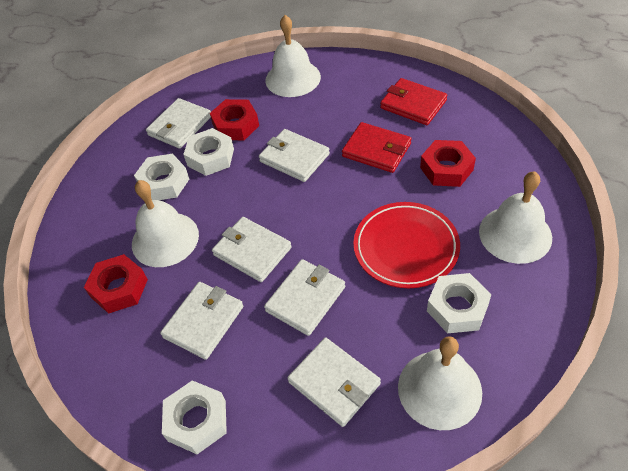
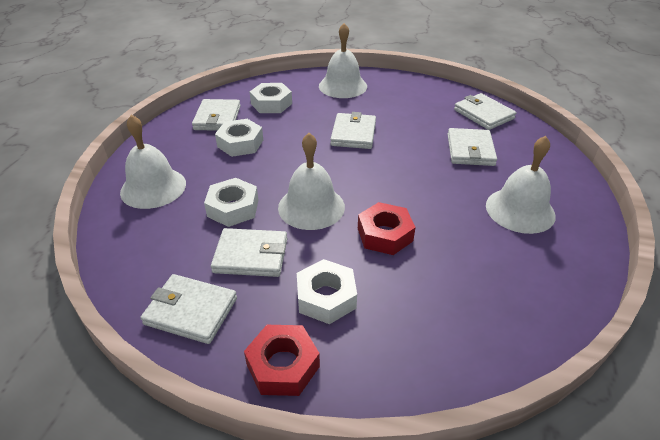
red nut: [84,254,148,314] [210,99,259,140] [420,140,476,187] = 3 -> [244,325,320,396] [358,202,416,255] = 2
red plate: [353,202,460,288] = 1 -> none = 0
red wallet: [342,122,411,173] [380,78,447,125] = 2 -> none = 0

